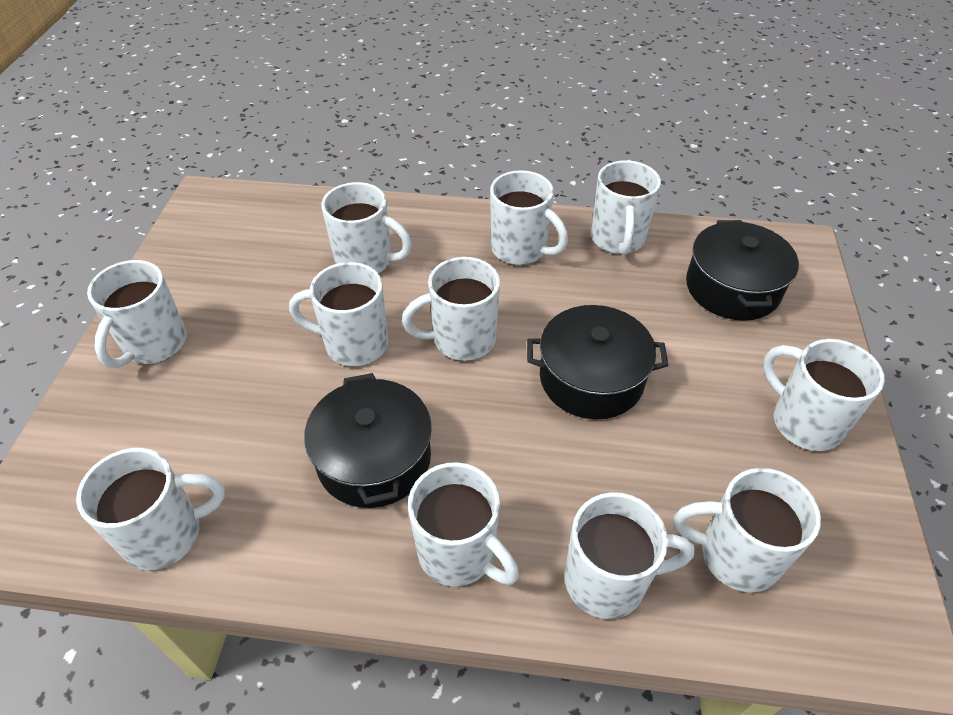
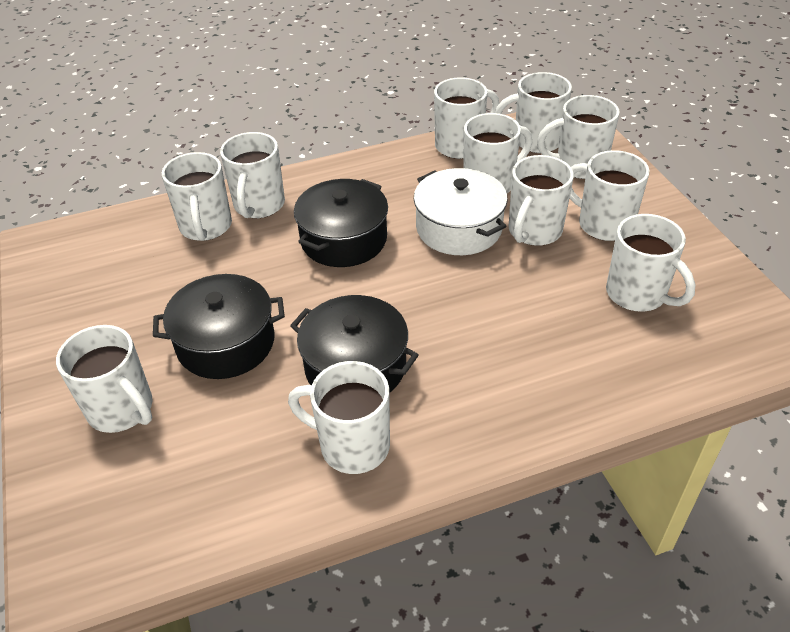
white pot: none = 0 -> [414,168,508,255] = 1

